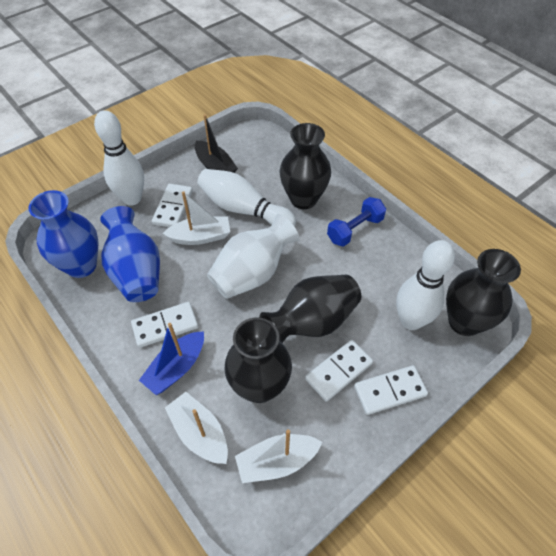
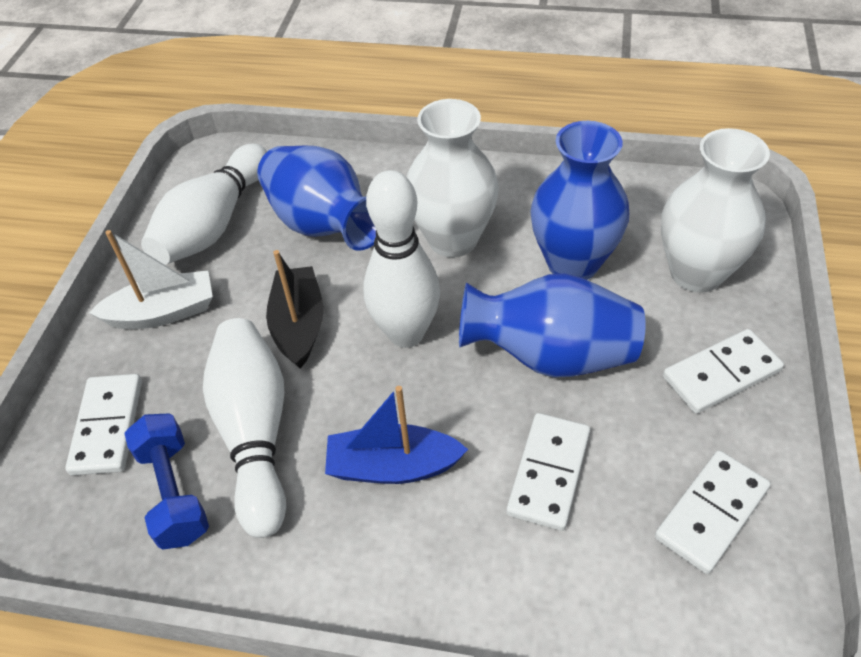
black vase: [224,317,292,403] [259,275,362,343] [279,123,331,209] [446,249,521,336] = 4 -> none = 0
blue vase: [28,190,99,278] [100,206,160,302] = 2 -> [257,145,376,251] [459,273,646,378] [530,121,629,280] = 3
white boat: [162,191,230,245] [165,392,228,464] [235,429,322,483] = 3 -> [89,230,213,329] = 1
white vase: [207,214,300,299] = 1 -> [407,99,499,257] [661,128,770,293] = 2

